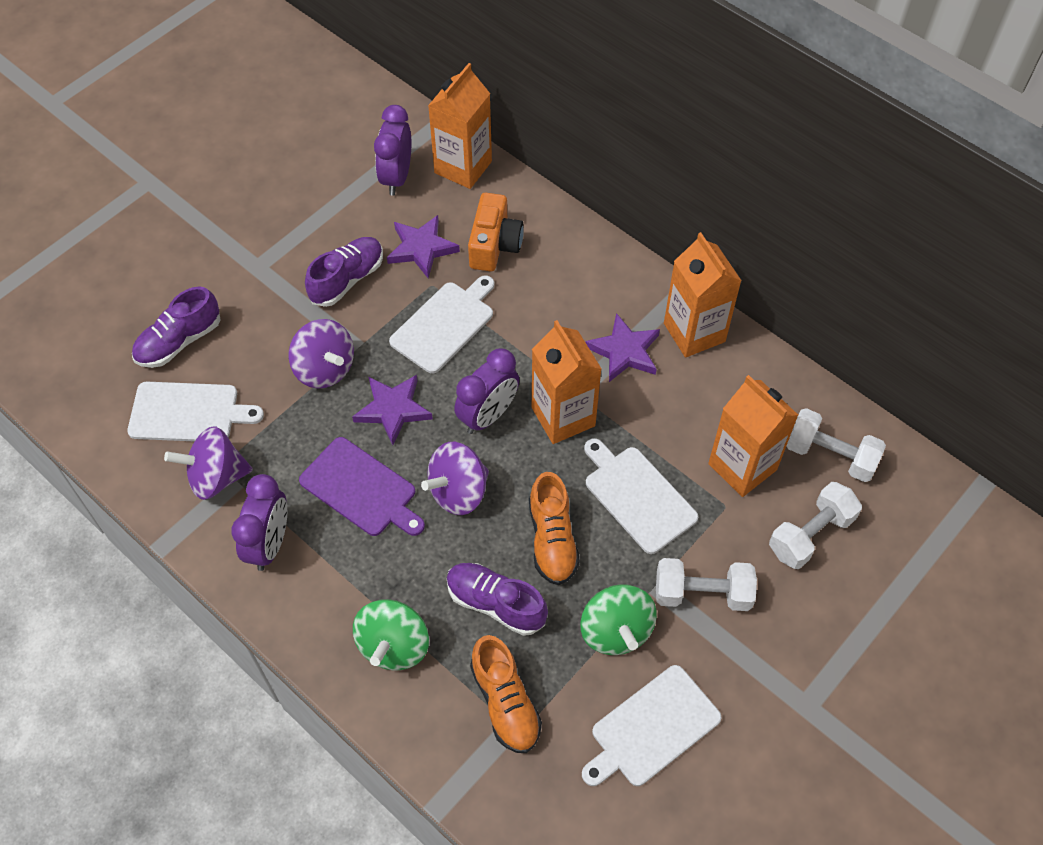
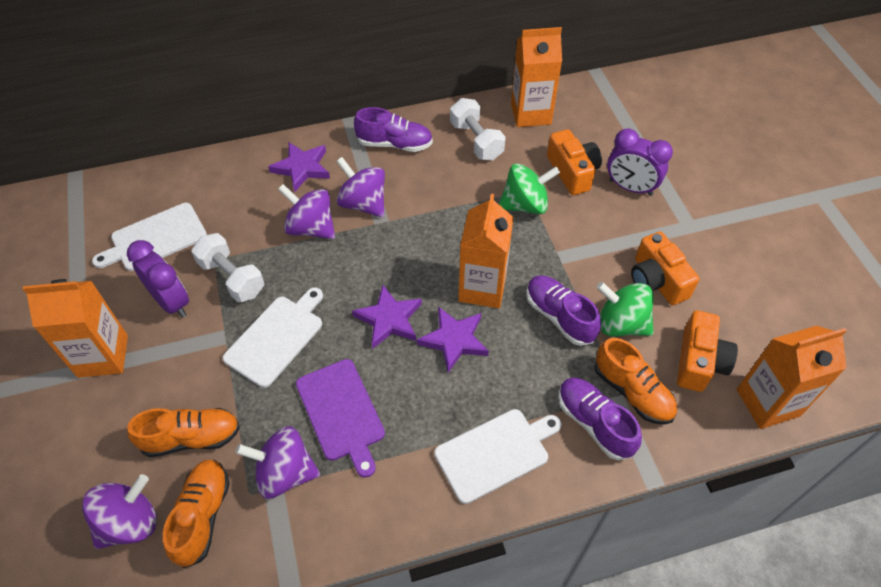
orange camera: [468,193,524,272] = 1 -> [547,129,602,195] [631,231,700,305] [677,310,738,392] = 3
orange shoe: [470,635,542,753] [529,472,580,585] = 2 -> [127,408,240,457] [163,460,230,568] [594,338,677,425] = 3
purple clock: [231,474,287,571] [374,105,411,196] [454,348,519,434] = 3 -> [127,240,189,318] [607,129,673,196] = 2
purple spinning top: [164,426,253,500] [289,319,354,388] [421,442,489,515] = 3 -> [82,474,157,549] [235,426,320,499] [278,184,335,239] [336,157,385,217] = 4
white cutting board: [127,382,264,441] [389,275,494,374] [582,665,722,786] [584,438,698,554] = 4 -> [92,203,207,271] [223,288,323,388] [434,409,561,504] = 3
white dumbbell: [656,558,757,611] [769,482,862,569] [787,408,886,482] = 3 -> [191,233,264,302] [450,98,506,160] = 2

